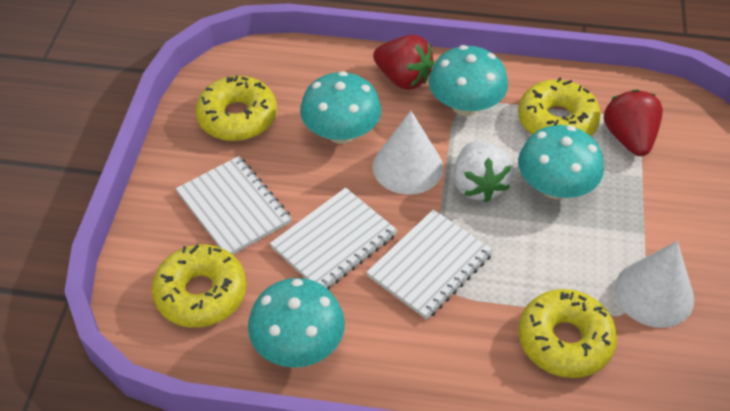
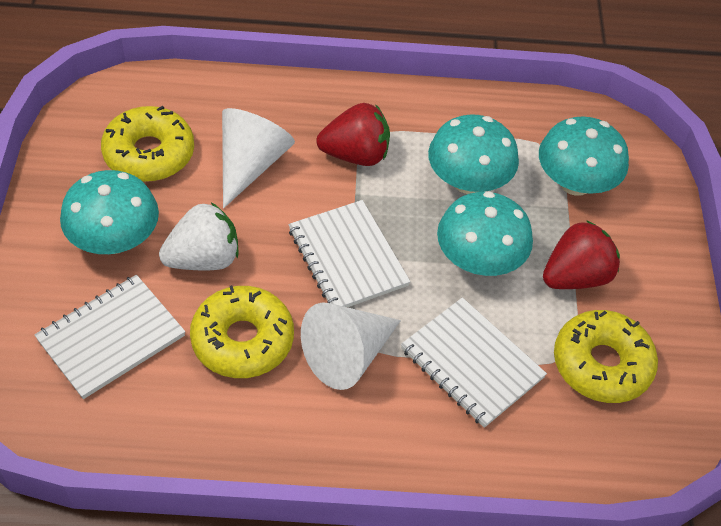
yellow donut: [151,244,246,328] [195,76,277,141] [518,77,601,136] [518,289,617,378] = 4 -> [101,106,194,182] [190,285,294,378] [554,310,658,403] = 3

